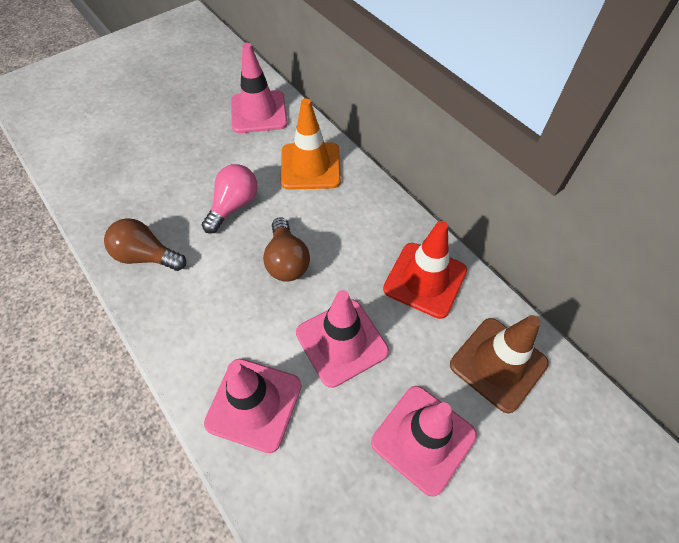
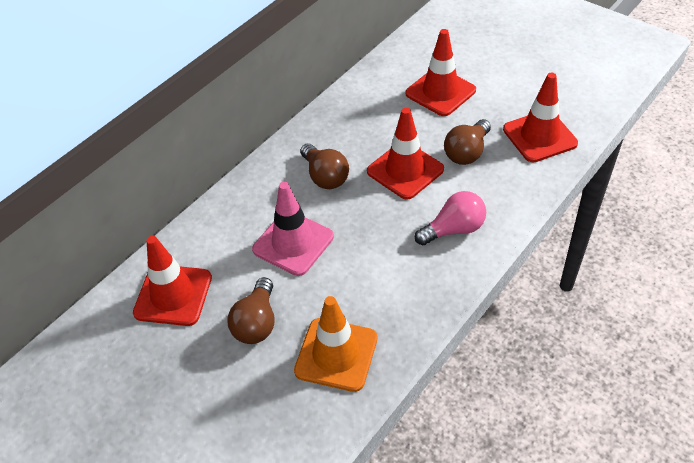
brown light bulb: [104,218,186,271] [263,217,310,282] = 2 -> [228,277,274,344] [300,143,349,189] [444,119,491,165] = 3
brown traffic cone: [450,315,549,413] = 1 -> none = 0
pink traffic cone: [204,359,301,453] [231,43,287,133] [296,290,389,388] [371,386,477,497] = 4 -> [252,182,334,276] = 1
red traffic cone: [383,221,467,319] = 1 -> [133,236,212,326] [367,107,444,200] [405,29,476,116] [503,72,578,162] = 4

